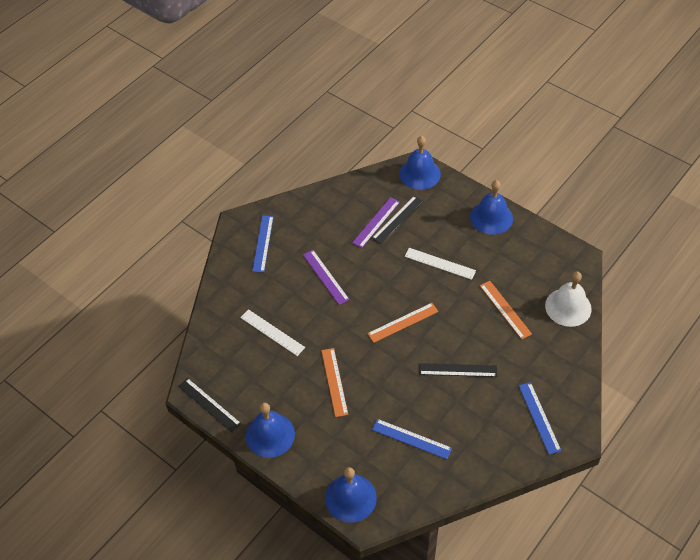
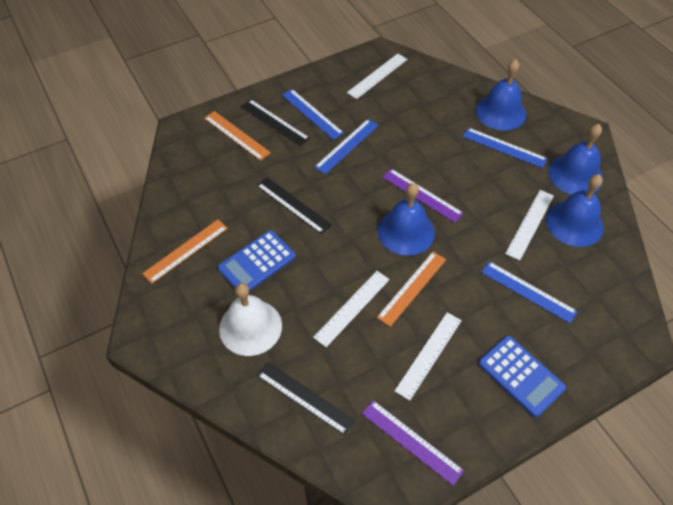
blue calculator: none = 0 -> [218,230,296,291] [478,336,566,417] = 2
blue ruler: [252,216,274,273] [372,419,452,459] [519,382,561,455] = 3 -> [282,89,344,140] [314,119,379,174] [463,128,548,168] [481,261,578,323] = 4
white ruler: [240,309,305,356] [405,248,476,280] = 2 -> [313,271,390,347] [347,54,408,99] [395,312,462,401] [505,190,554,261] = 4

